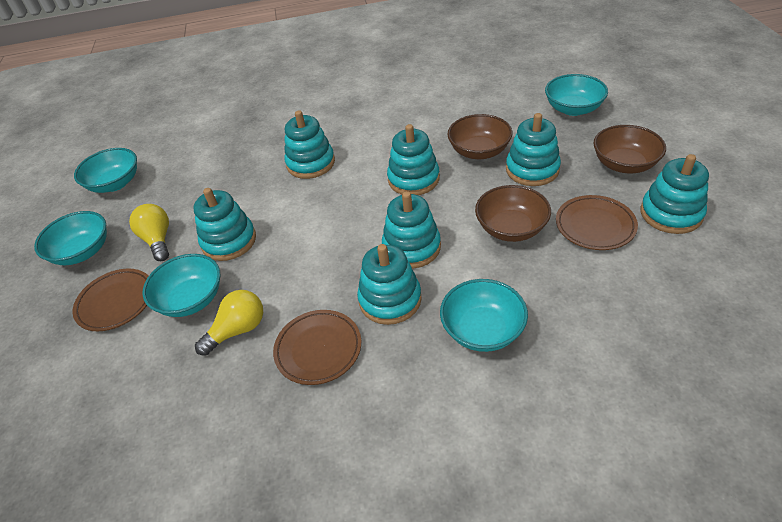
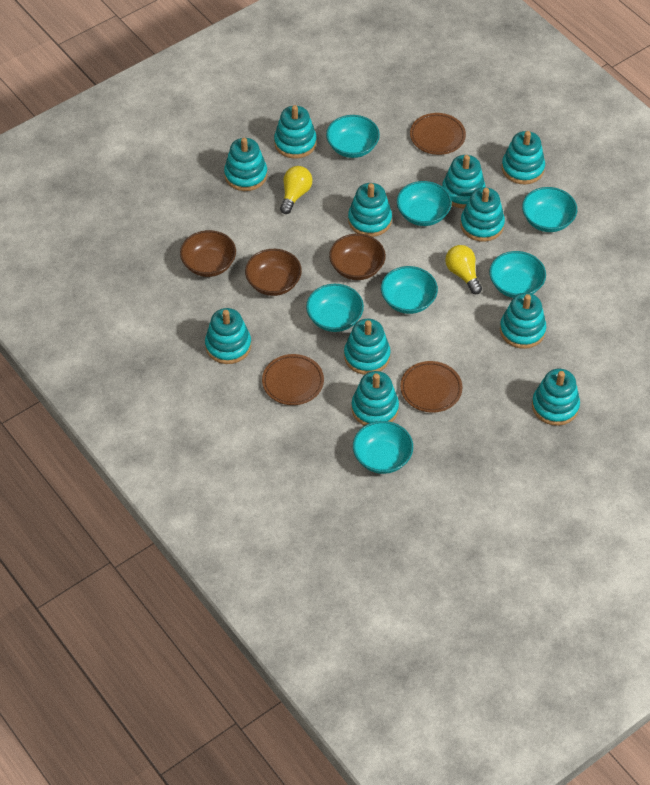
turquoise bowl: [34,211,107,265] [74,148,137,193] [142,254,220,317] [440,279,528,352] [545,74,608,116] = 5 -> [306,284,364,332] [326,115,380,158] [353,421,413,474] [381,266,438,314] [397,181,452,226] [489,251,546,298] [522,187,577,232] = 7
turquoise stacking toy: [193,188,256,261] [284,111,335,179] [357,244,422,325] [382,191,441,269] [387,124,440,195] [506,113,561,186] [640,154,709,234] = 7 -> [205,308,251,364] [224,138,267,191] [274,105,317,159] [344,319,391,375] [348,183,392,237] [351,371,399,426] [442,155,486,209] [460,187,505,242] [500,293,546,349] [502,131,545,184] [532,369,580,426] = 11

